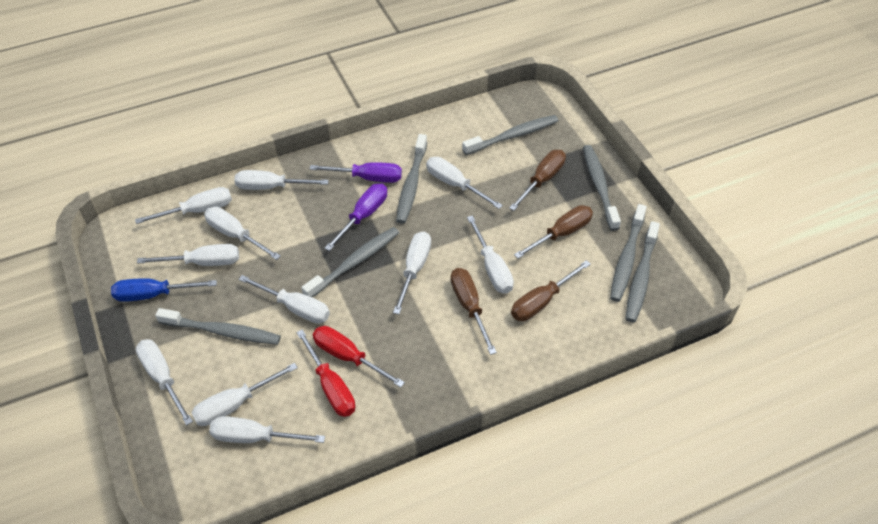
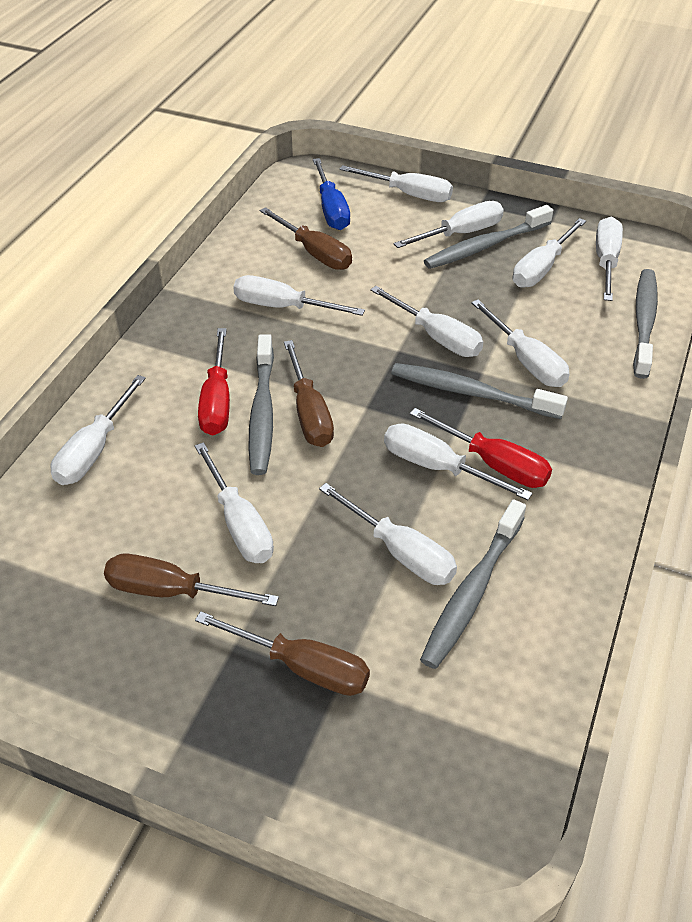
grey toothbrush: [155,308,281,345] [301,227,399,297] [396,134,427,224] [462,115,558,155] [583,145,621,231] [610,204,647,302] [625,221,660,322] = 7 -> [249,334,274,475] [391,363,568,419] [420,499,526,669] [424,205,553,269] [633,269,658,379] = 5
purple screwdriver: [310,162,402,183] [324,183,387,251] = 2 -> none = 0

